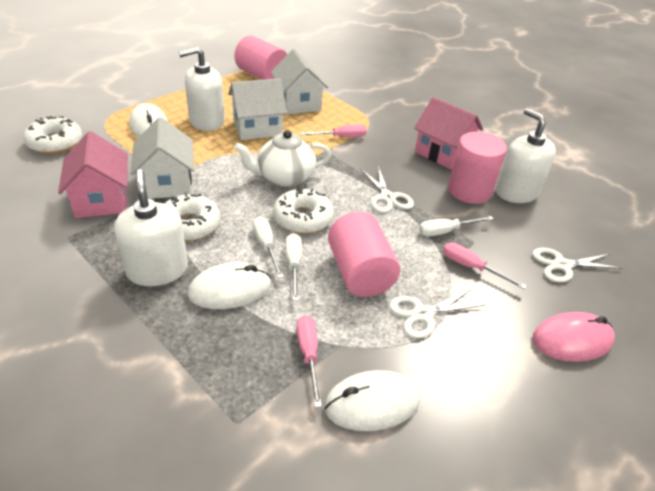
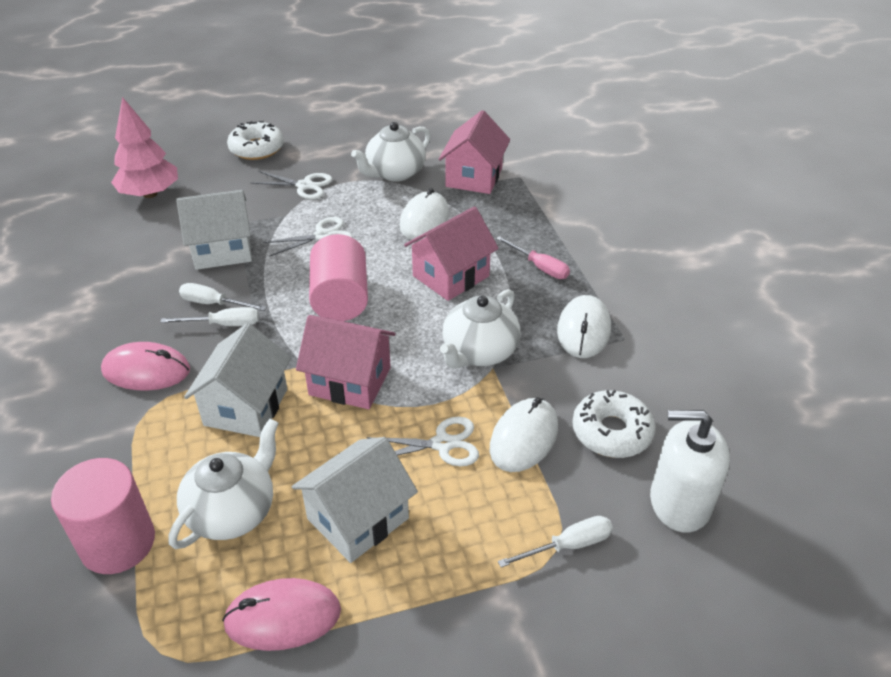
pink cylinder: [234,36,287,80] [328,211,400,297] [448,132,507,204] = 3 -> [51,458,155,574] [309,234,368,321] = 2
pink house: [58,131,128,218] [414,97,483,169] = 2 -> [296,315,396,409] [404,206,499,301] [439,110,510,194] = 3
pink mouse: [533,312,615,362] = 1 -> [101,342,190,391] [222,578,341,651] = 2
pink screwdriver: [297,315,322,407] [301,125,367,137] [443,243,526,289] = 3 -> [496,236,570,279] = 1
pink tree: none = 0 -> [111,97,178,198] = 1
white donut: [23,116,82,154] [164,193,220,241] [273,187,334,234] = 3 -> [227,121,284,160] [572,390,655,458] = 2
white soap dispenser: [114,169,188,286] [178,47,225,131] [496,108,556,203] = 3 -> [650,410,730,533] = 1
white teapot: [234,130,331,187] = 1 -> [168,419,279,549] [351,122,431,182] [440,289,521,369] = 3

